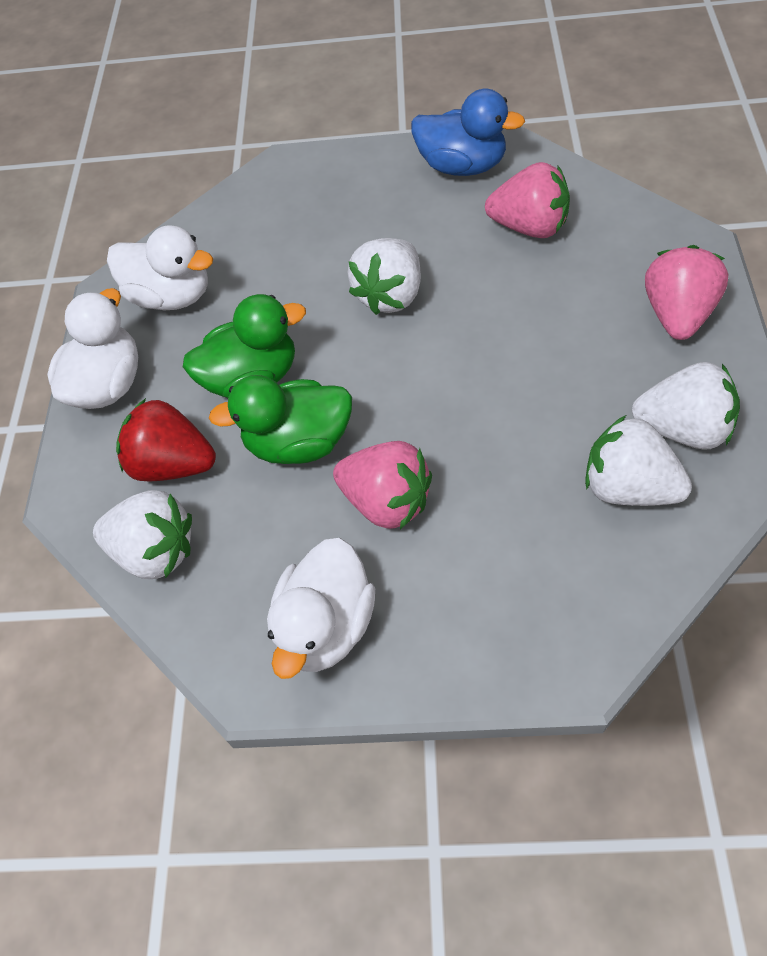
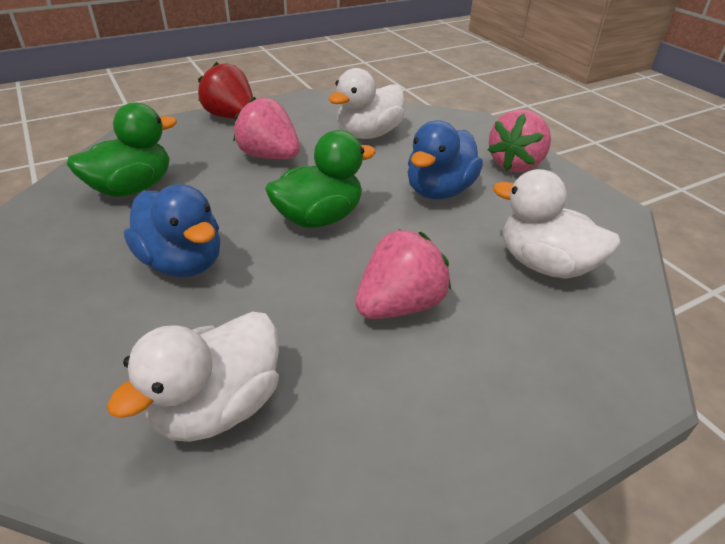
blue duck: [411,89,525,176] = 1 -> [124,184,221,277] [408,120,483,199] = 2
white strawberry: [93,490,192,579] [348,238,421,315] [585,415,692,506] [632,362,740,450] = 4 -> none = 0

